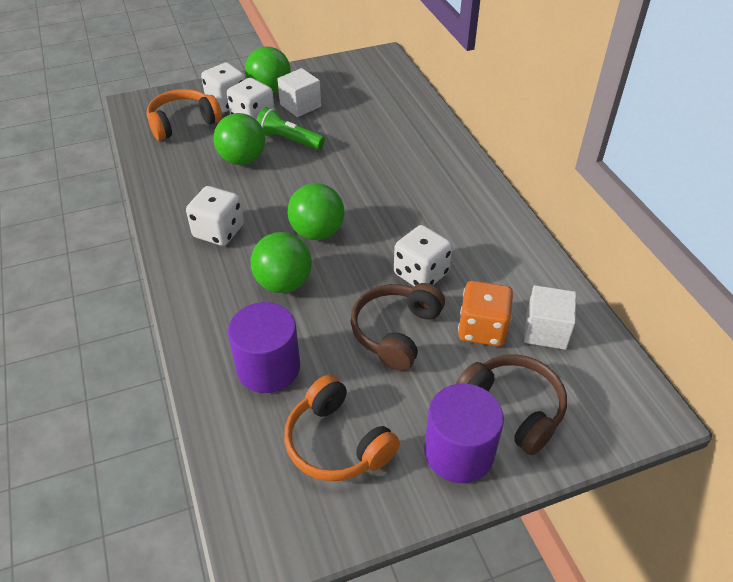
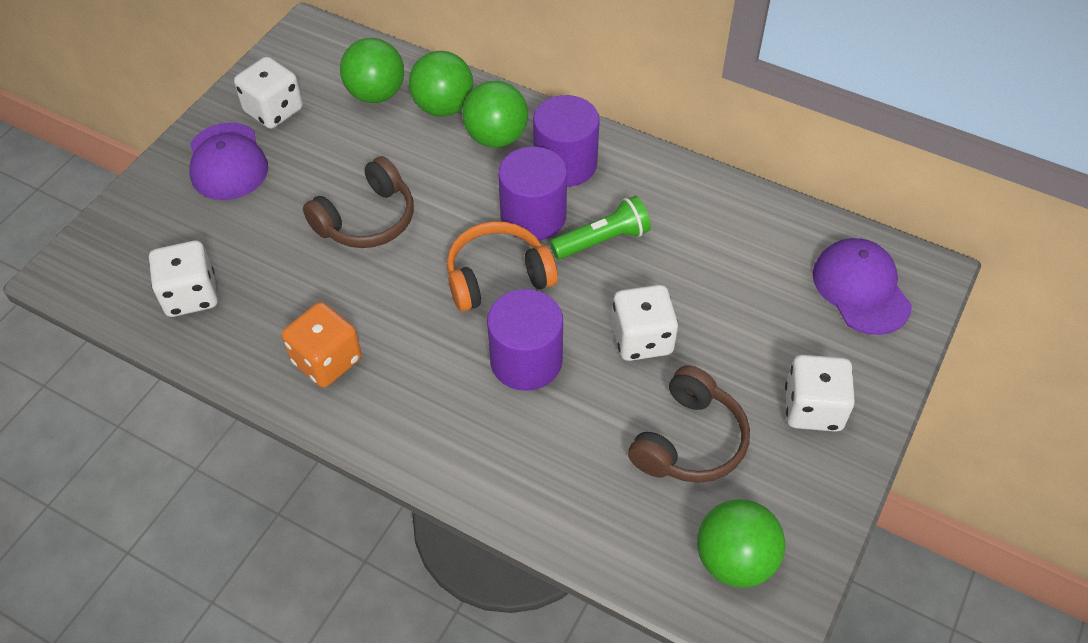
orange headphones: [147,89,222,141] [284,375,400,481] = 2 -> [447,221,558,312] = 1
purple cap: none = 0 -> [189,122,268,200] [813,238,912,335] = 2
purple cylinder: [228,302,300,393] [424,384,504,483] = 2 -> [487,289,563,391] [498,147,567,240] [533,95,600,187] = 3
white cube: [277,68,321,117] [524,285,576,350] = 2 -> none = 0

